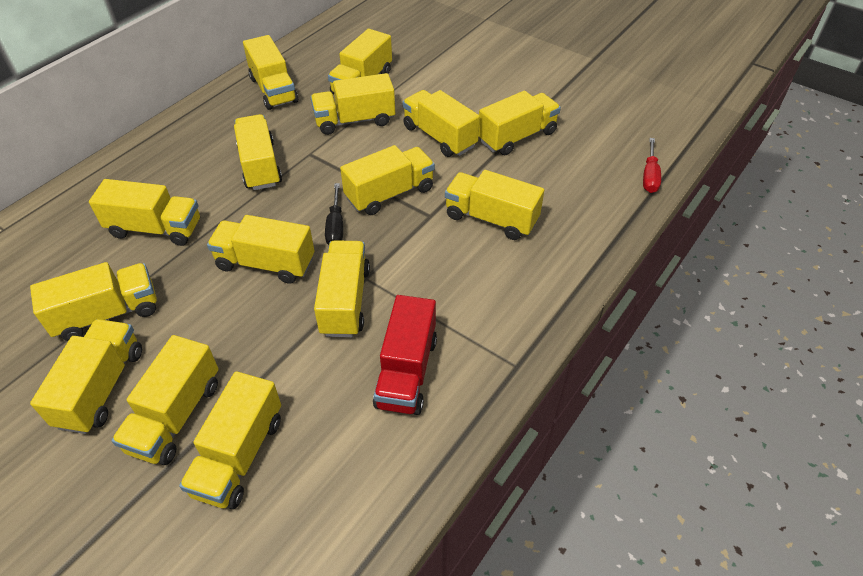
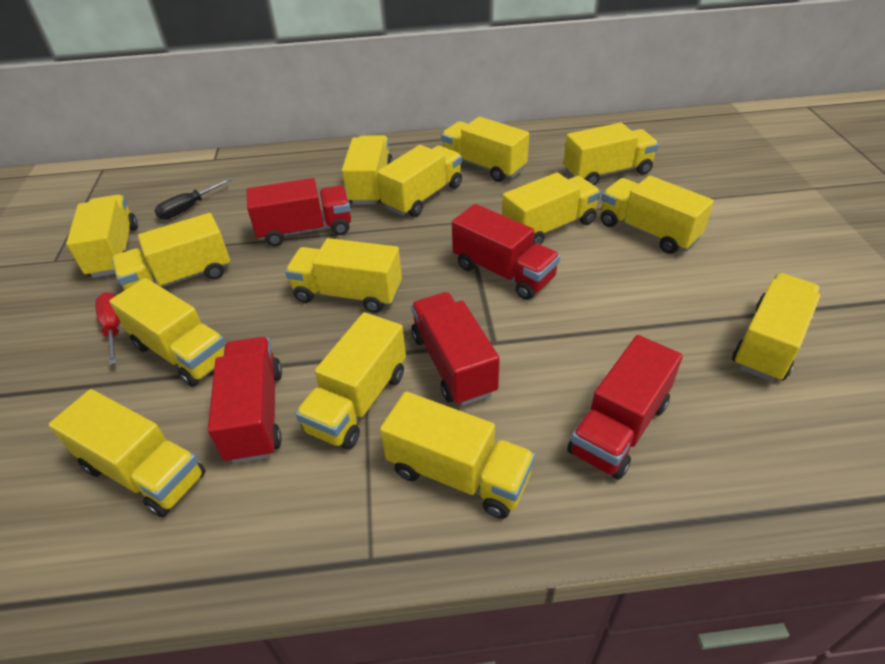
red truck: [373,295,437,415] = 1 -> [208,337,282,464] [247,178,351,246] [411,292,500,406] [452,204,560,300] [567,335,683,480] = 5
yellow truck: [30,262,157,341] [30,319,142,434] [89,179,200,246] [112,335,219,465] [179,371,281,509] [207,215,314,284] [234,114,282,190] [243,35,298,110] [311,73,395,135] [314,240,370,337] [328,29,392,94] [340,145,435,215] [403,90,480,157] [445,170,544,240] [479,91,561,155] = 15 -> [49,389,206,517] [66,195,138,278] [109,278,226,387] [112,213,230,291] [285,238,402,313] [295,312,406,449] [342,135,393,205] [377,145,462,217] [380,391,535,519] [441,117,529,182] [502,172,601,245] [563,122,659,186] [601,176,714,254] [732,273,820,382] = 14

